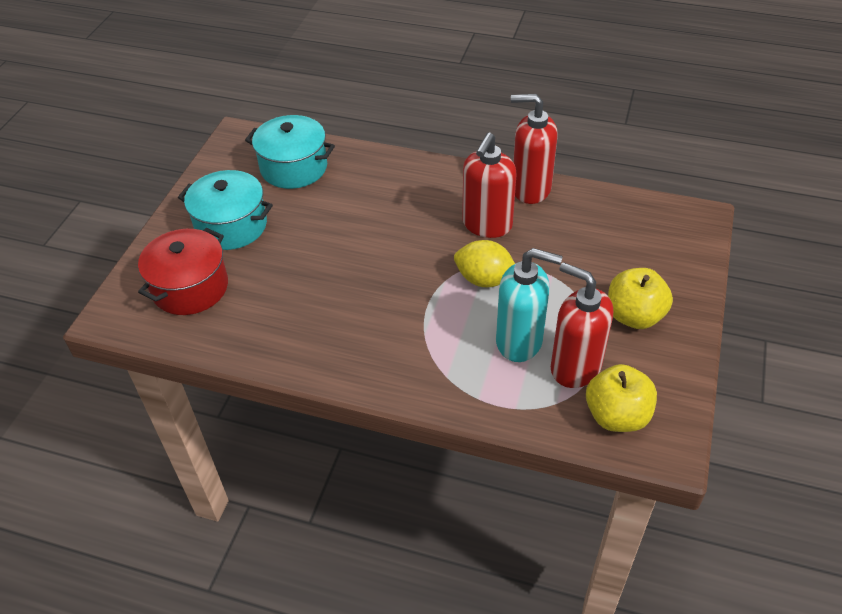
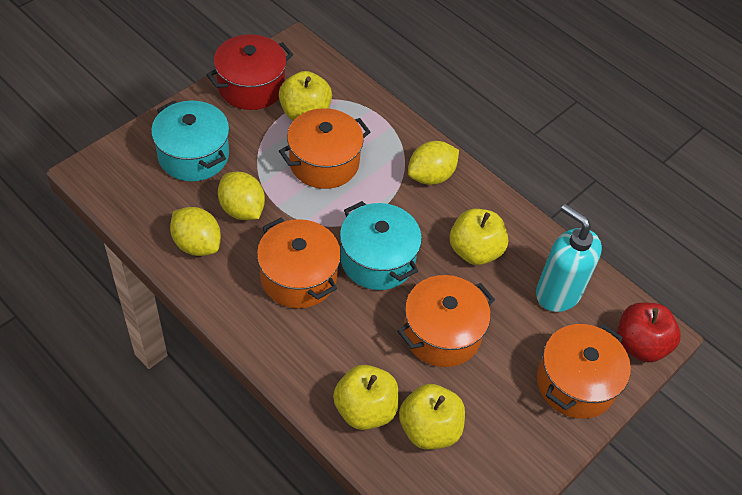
orange pot: none = 0 -> [257,218,341,308] [279,108,370,189] [398,275,495,367] [537,324,631,419] = 4
red apple: none = 0 -> [617,302,681,363] = 1
red soap dispenser: [462,133,517,238] [511,94,558,204] [551,262,613,388] = 3 -> none = 0
yellow apple: [586,364,657,432] [608,268,673,329] = 2 -> [279,71,332,121] [333,365,399,430] [399,384,465,450] [450,209,508,265] = 4
yellow lemon: [454,240,515,287] = 1 -> [170,207,221,256] [218,172,265,220] [408,141,459,185] = 3

